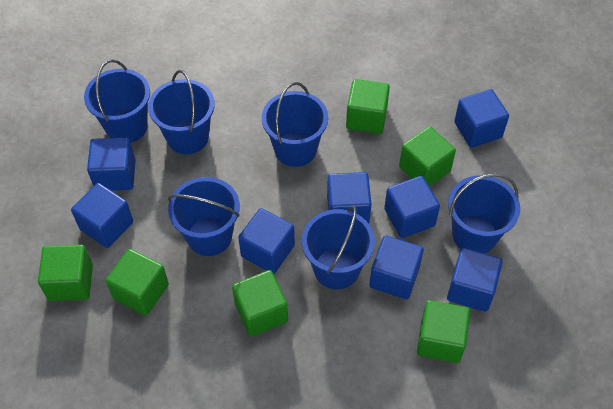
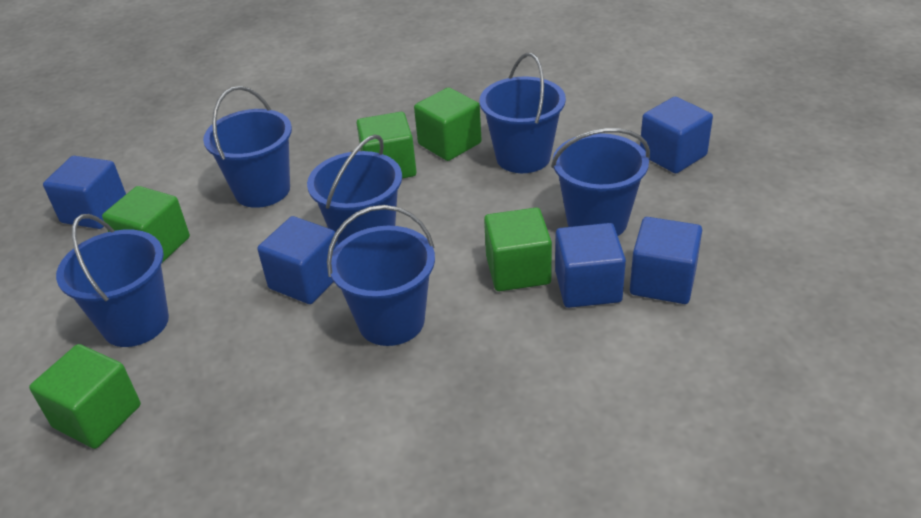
blue cube: [71,183,133,248] [87,138,136,191] [238,208,295,274] [327,172,371,224] [369,236,424,299] [384,176,440,238] [447,248,503,312] [454,89,509,148] = 8 -> [43,156,126,229] [257,216,338,304] [555,223,626,308] [630,217,702,304] [640,97,713,173] = 5
green cube: [38,245,93,301] [106,249,169,316] [232,270,288,337] [346,79,390,134] [399,126,456,187] [417,300,470,363] = 6 -> [29,344,141,449] [102,186,190,263] [356,112,417,179] [414,87,482,161] [484,208,552,291] = 5

